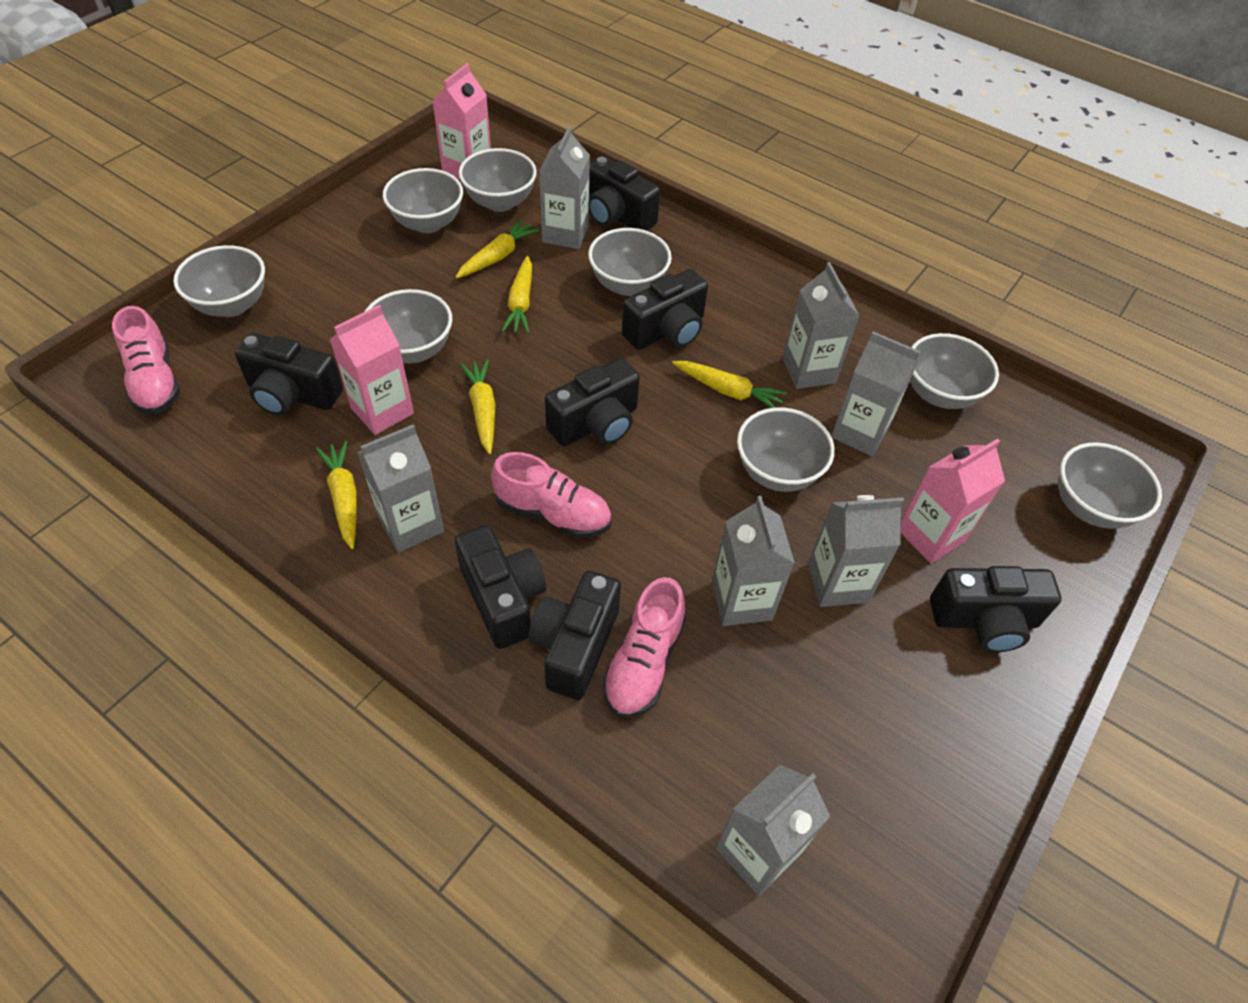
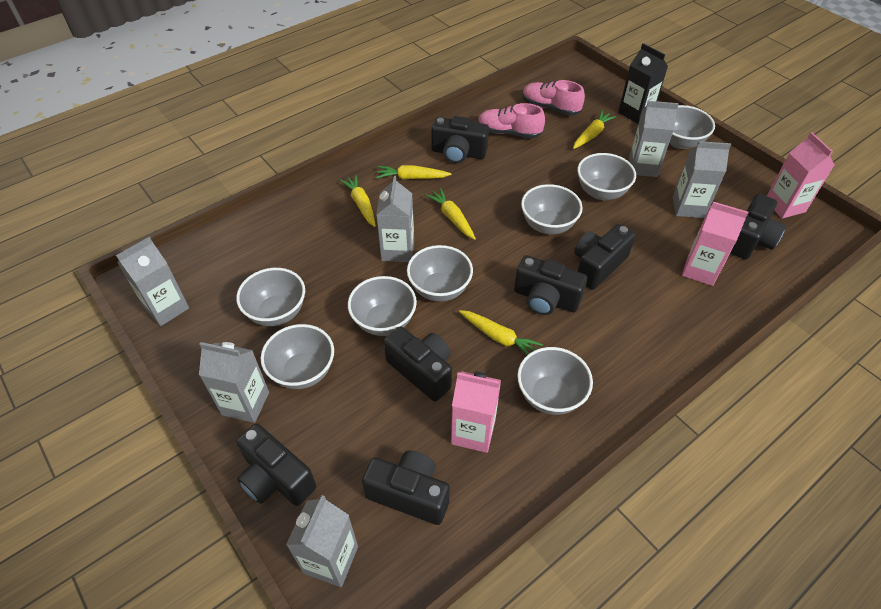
black carton: none = 0 -> [618,43,668,124] = 1
grey carton: [357,424,444,553] [539,126,590,249] [712,496,795,626] [716,765,830,896] [783,262,860,389] [808,495,904,607] [831,331,921,456] = 7 -> [116,237,189,326] [199,342,269,423] [286,495,358,587] [376,176,414,262] [629,101,679,177] [673,141,731,218] = 6
pink shoe: [112,306,180,414] [491,452,611,538] [602,577,686,718] = 3 -> [478,103,545,139] [522,80,585,116] = 2

